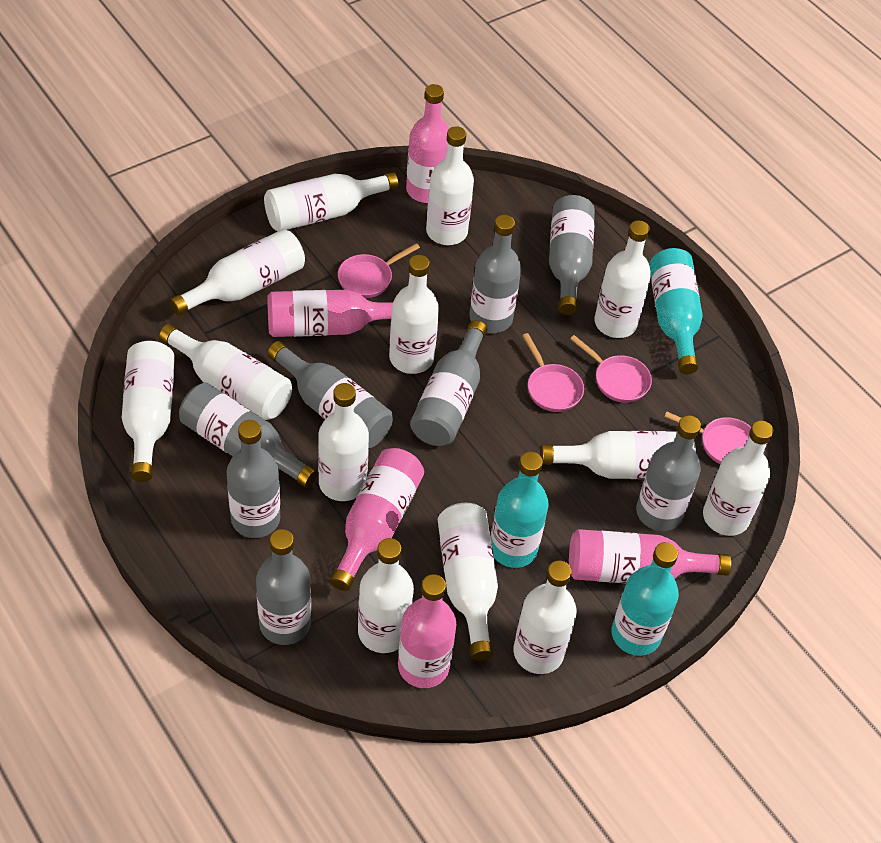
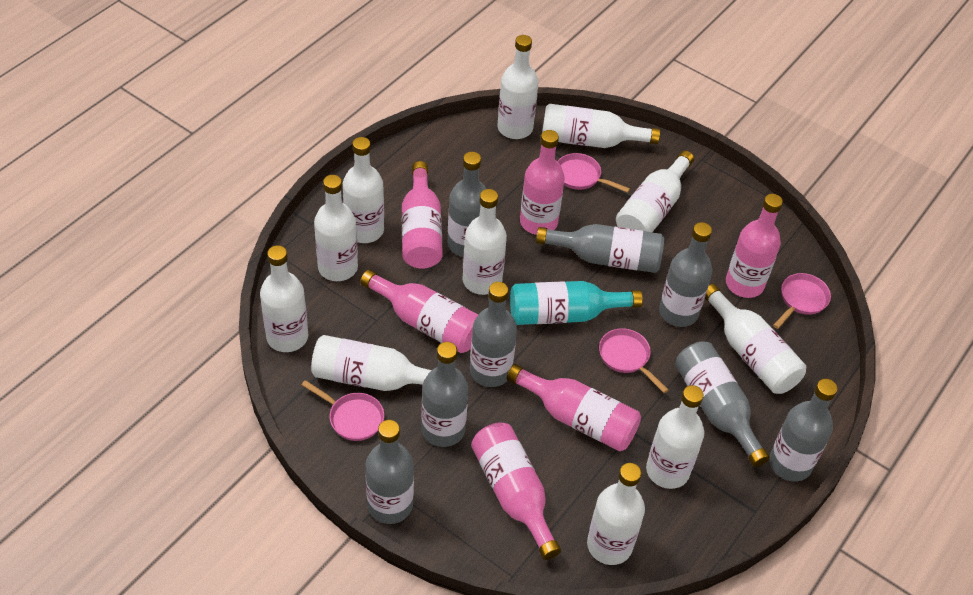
pink bottle: [267,290,393,337] [330,448,424,591] [398,574,456,688] [406,84,449,203] [569,529,731,583] = 5 -> [360,270,478,353] [402,161,443,269] [471,422,561,560] [507,364,641,451] [520,130,565,235] [726,194,783,298] = 6
turquoise bottle: [491,452,549,568] [611,542,679,656] [649,248,702,374] = 3 -> [510,281,643,325] = 1
white bottle: [122,341,175,482] [159,324,292,420] [170,229,305,316] [264,172,399,231] [318,383,369,501] [358,538,414,653] [389,255,439,374] [426,126,474,245] [438,503,498,661] [514,561,577,674] [540,431,696,479] [595,220,651,338] [703,421,774,536] = 13 -> [260,245,308,352] [311,335,432,391] [314,175,358,281] [343,137,384,243] [463,189,507,295] [497,35,538,139] [542,104,660,148] [587,463,645,565] [616,151,694,232] [646,385,704,489] [705,284,806,394] = 11

